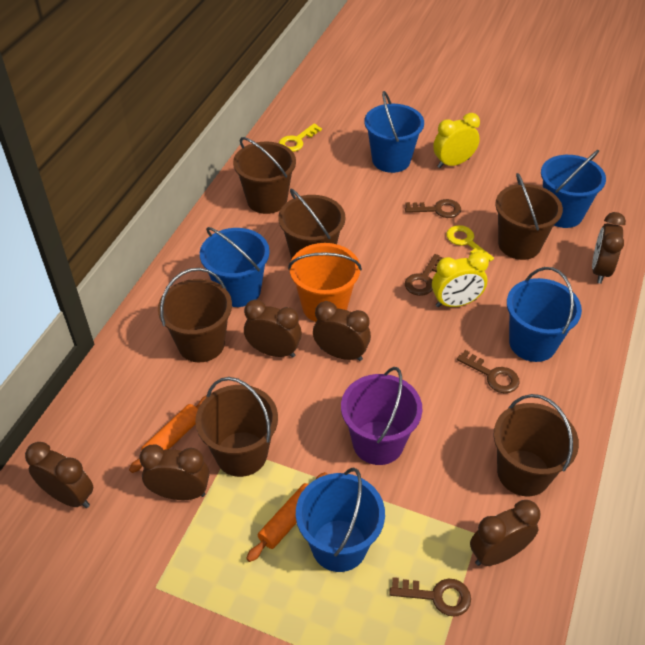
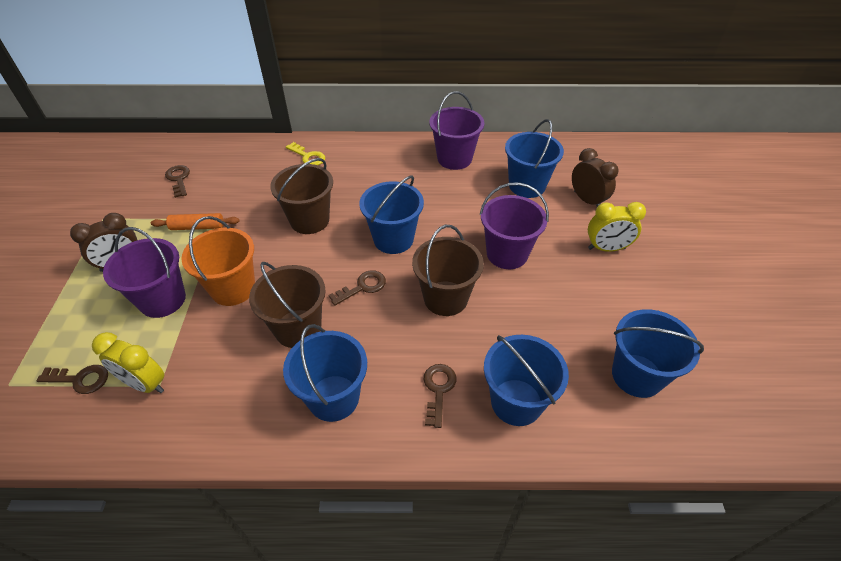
brown bucket: [158,268,232,362] [195,377,278,477] [233,137,296,214] [278,189,345,259] [494,394,579,496] [495,173,563,260] = 6 -> [249,262,326,348] [270,158,333,234] [412,225,484,316] = 3
brown clock: [25,442,93,508] [139,444,209,500] [244,300,302,358] [313,301,371,361] [470,500,540,566] [592,212,626,284] = 6 -> [70,213,137,272] [572,148,618,207] = 2
orange rolling pin: [129,396,206,473] [246,472,328,562] = 2 -> [151,213,239,230] = 1
purple bucket: [341,367,423,465] = 1 -> [103,227,186,318] [430,91,484,170] [480,182,549,269] = 3
yellow key: [279,124,322,152] [446,225,494,261] = 2 -> [286,142,325,165] = 1

